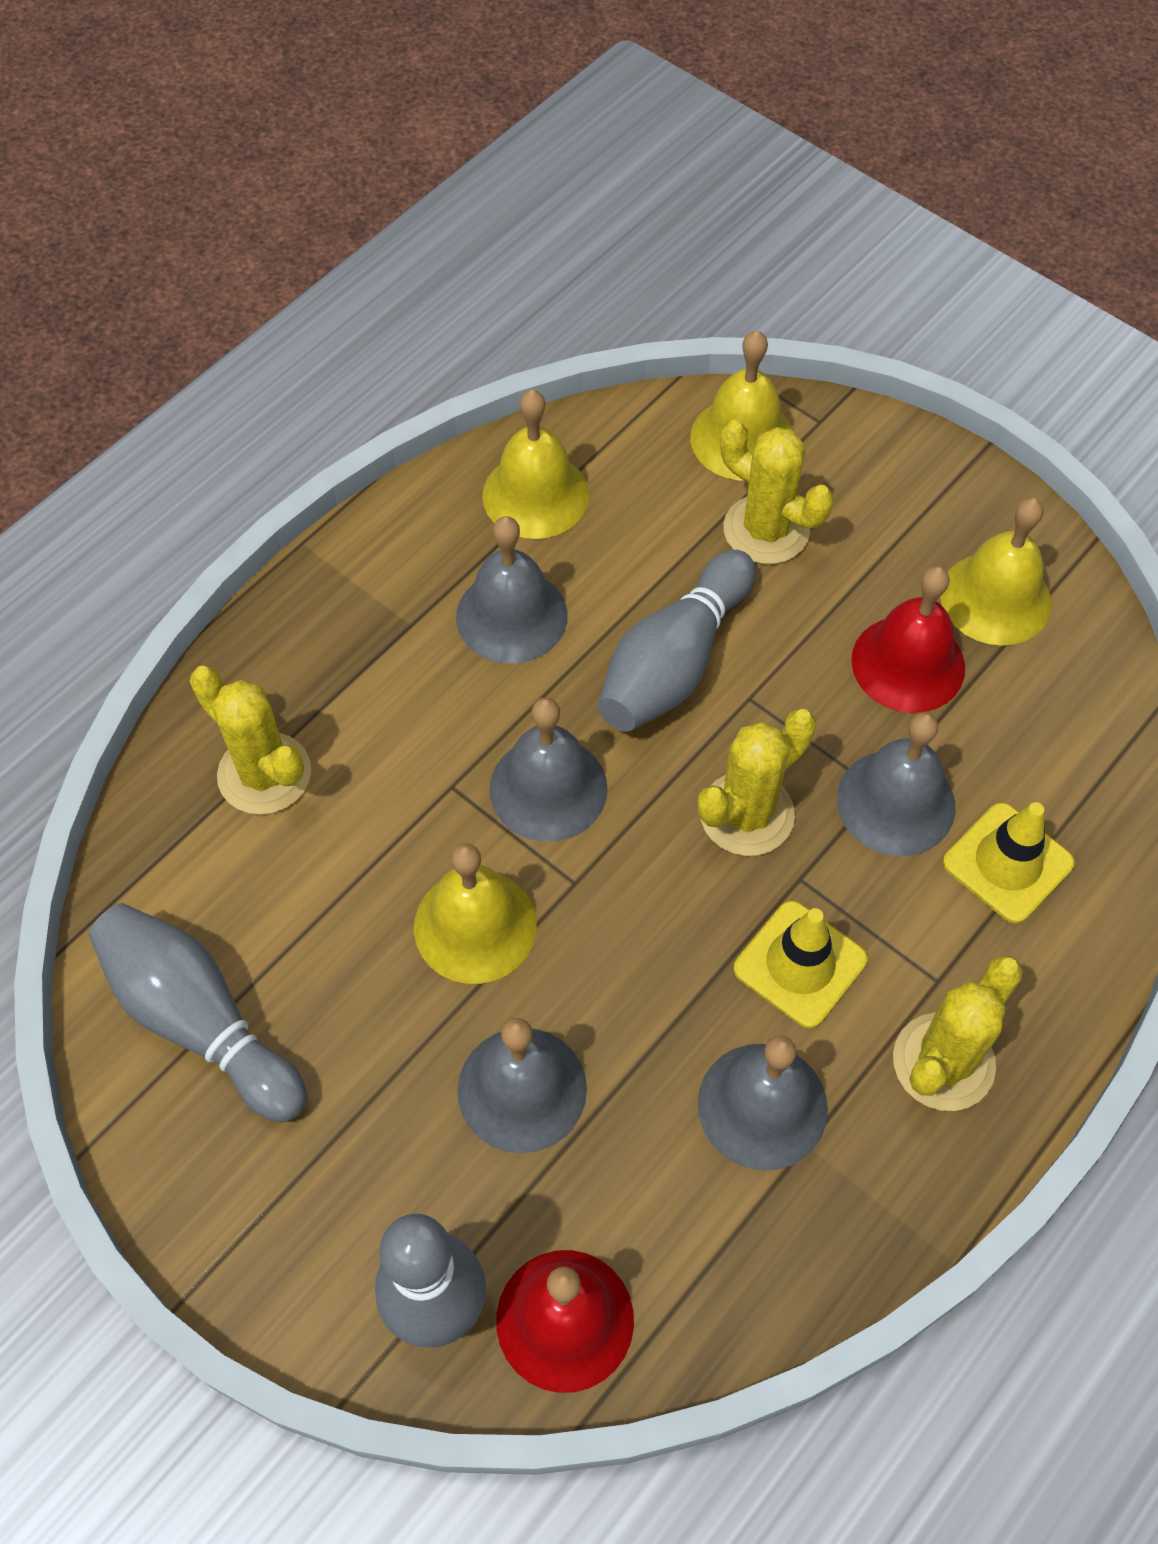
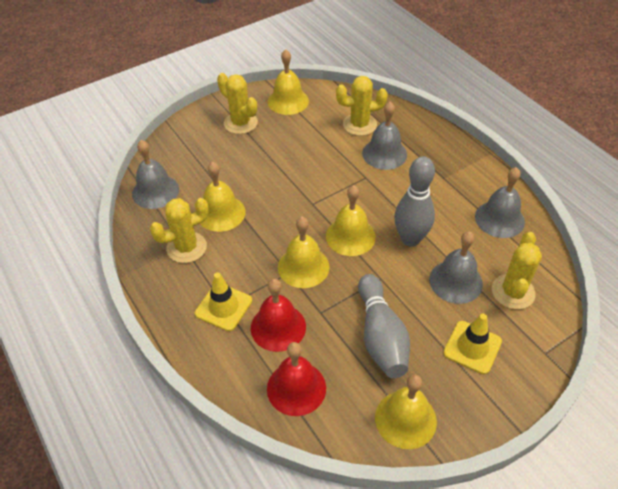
grey bell: [456,516,567,664] [457,1018,587,1153] [489,697,608,842] [698,1036,828,1171] [837,712,955,856] = 5 -> [132,140,179,209] [362,102,407,170] [429,231,483,304] [475,167,525,238] = 4
grey bowling pin: [88,903,307,1122] [375,1214,486,1348] [598,550,755,731] = 3 -> [358,274,410,378] [394,157,435,247] = 2
yellow bell: [414,843,537,984] [482,390,589,539] [690,331,793,480] [940,498,1052,646] = 4 -> [200,162,245,232] [268,49,309,115] [278,217,330,288] [326,185,376,256] [375,374,437,449] = 5

